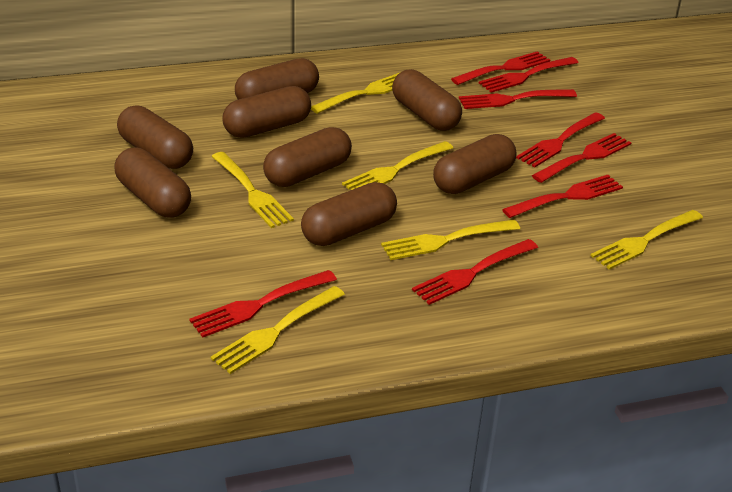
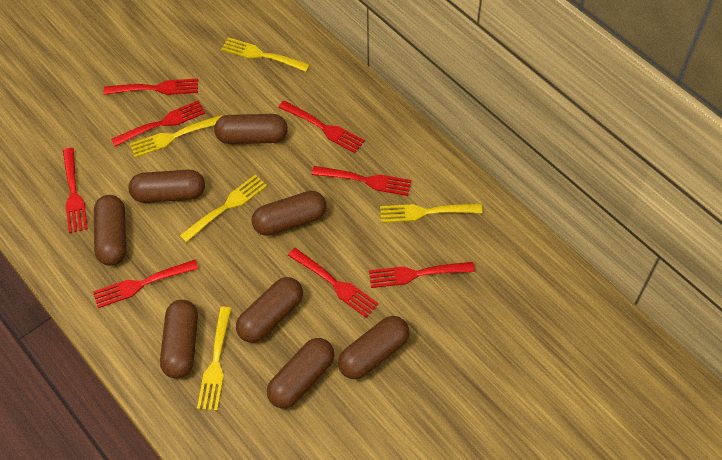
yellow fork: [211,152,294,228] [211,286,345,374] [311,73,399,114] [342,141,453,190] [381,220,520,260] [590,210,703,270] = 6 -> [130,115,223,158] [180,174,267,243] [197,307,232,411] [221,37,310,72] [380,204,482,223] = 5

